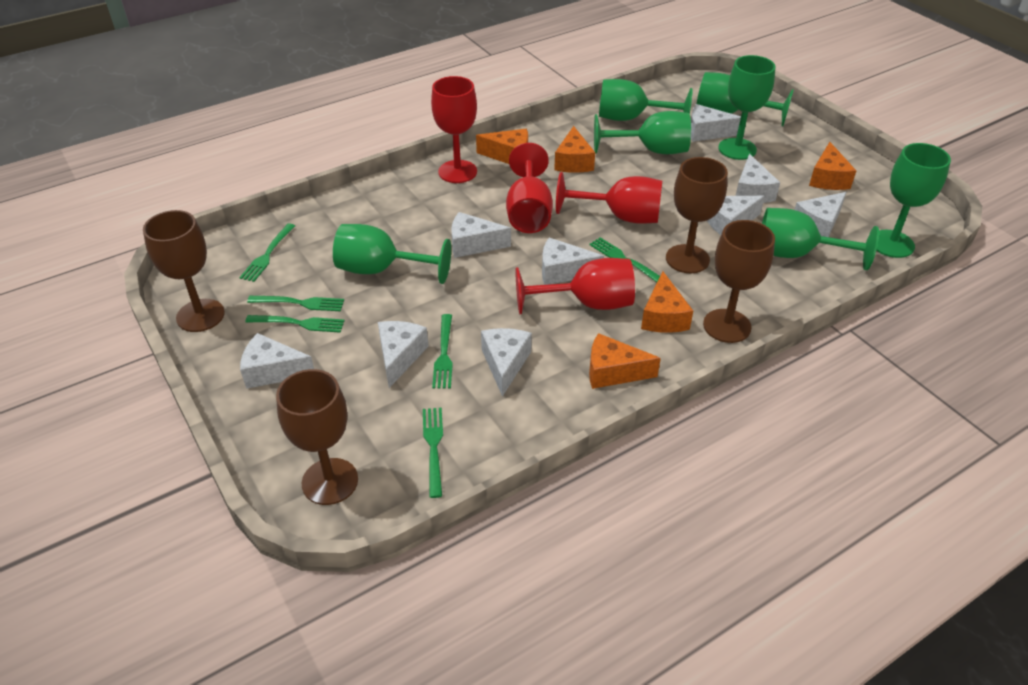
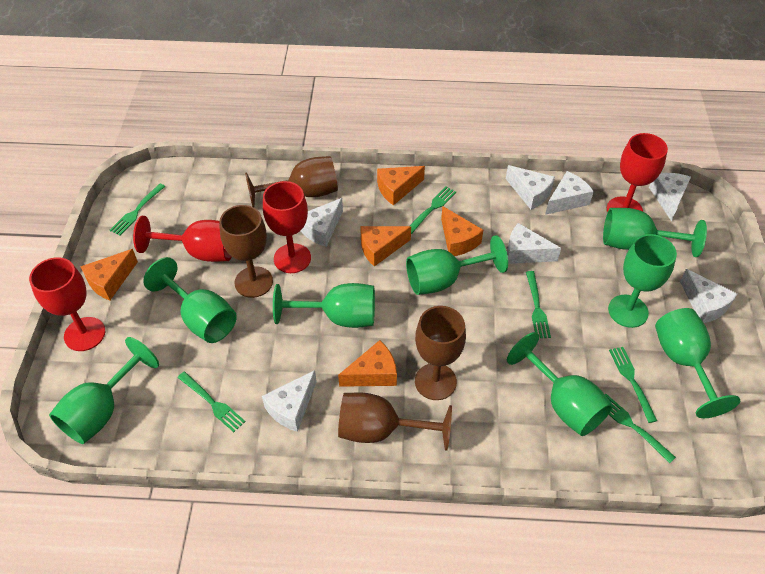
green goblet: [333,224,451,284] [594,111,691,154] [599,79,693,121] [697,72,794,126] [718,55,776,160] [762,208,879,270] [876,143,951,258] = 7 -> [49,337,159,444] [143,257,237,343] [273,283,375,328] [406,235,508,295] [507,332,613,436] [603,208,707,257] [608,234,677,328] [655,308,740,418] = 8
white cheese: [240,333,314,389] [378,321,429,388] [451,212,511,258] [481,328,532,397] [542,238,604,285] [691,104,741,142] [707,196,765,235] [736,154,780,203] [795,192,846,237] = 9 -> [262,370,317,432] [301,198,343,247] [506,165,555,210] [507,223,561,264] [545,171,594,215] [649,173,691,221] [680,269,737,323] = 7

